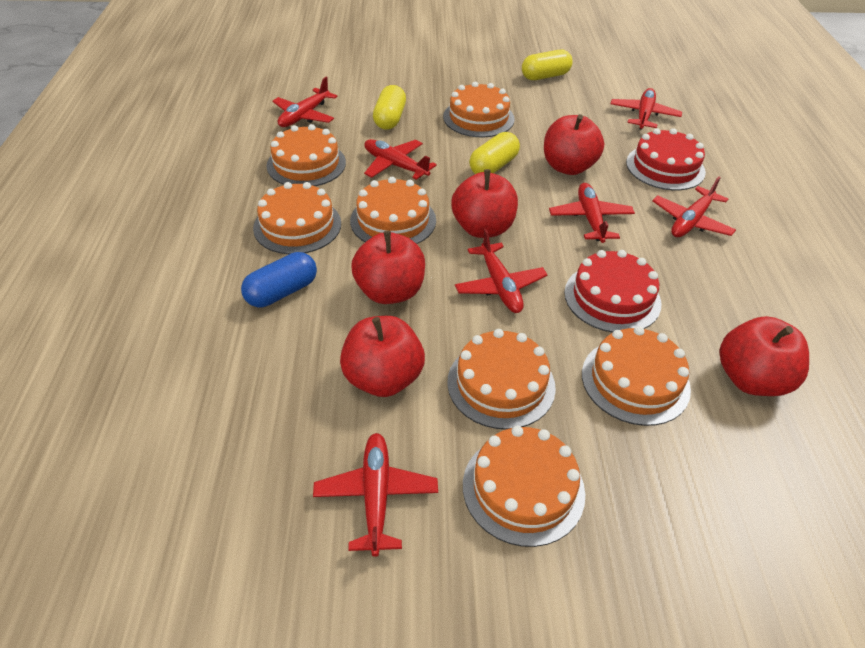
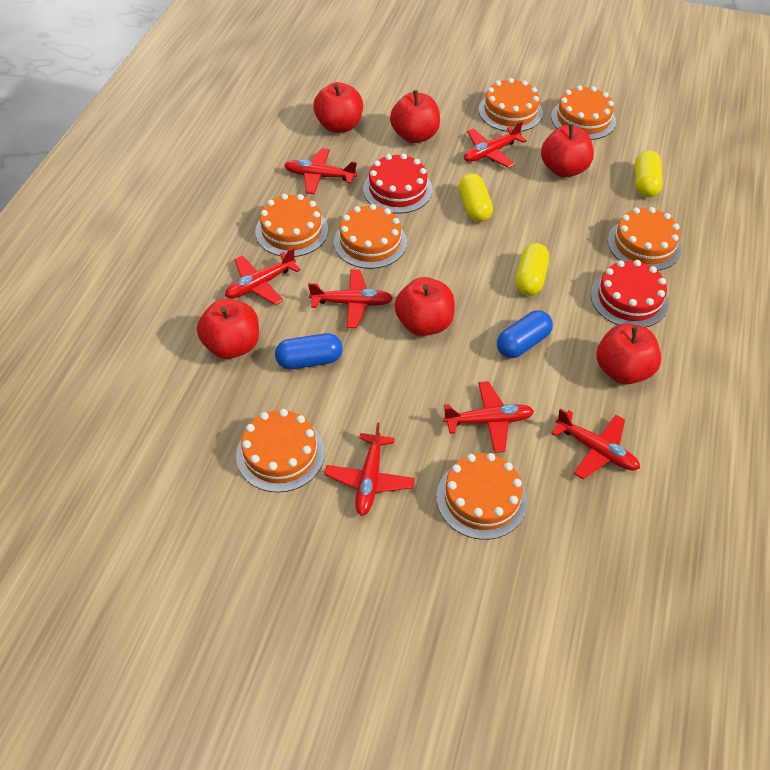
blue capsule: [241,252,317,307] = 1 -> [275,333,343,369] [497,310,553,358] = 2
red apple: [340,316,425,397] [351,231,425,304] [451,169,518,238] [544,114,604,175] [719,316,809,396] = 5 -> [197,299,259,359] [313,82,363,133] [390,90,440,143] [395,277,455,336] [541,124,594,178] [596,323,661,385] = 6

